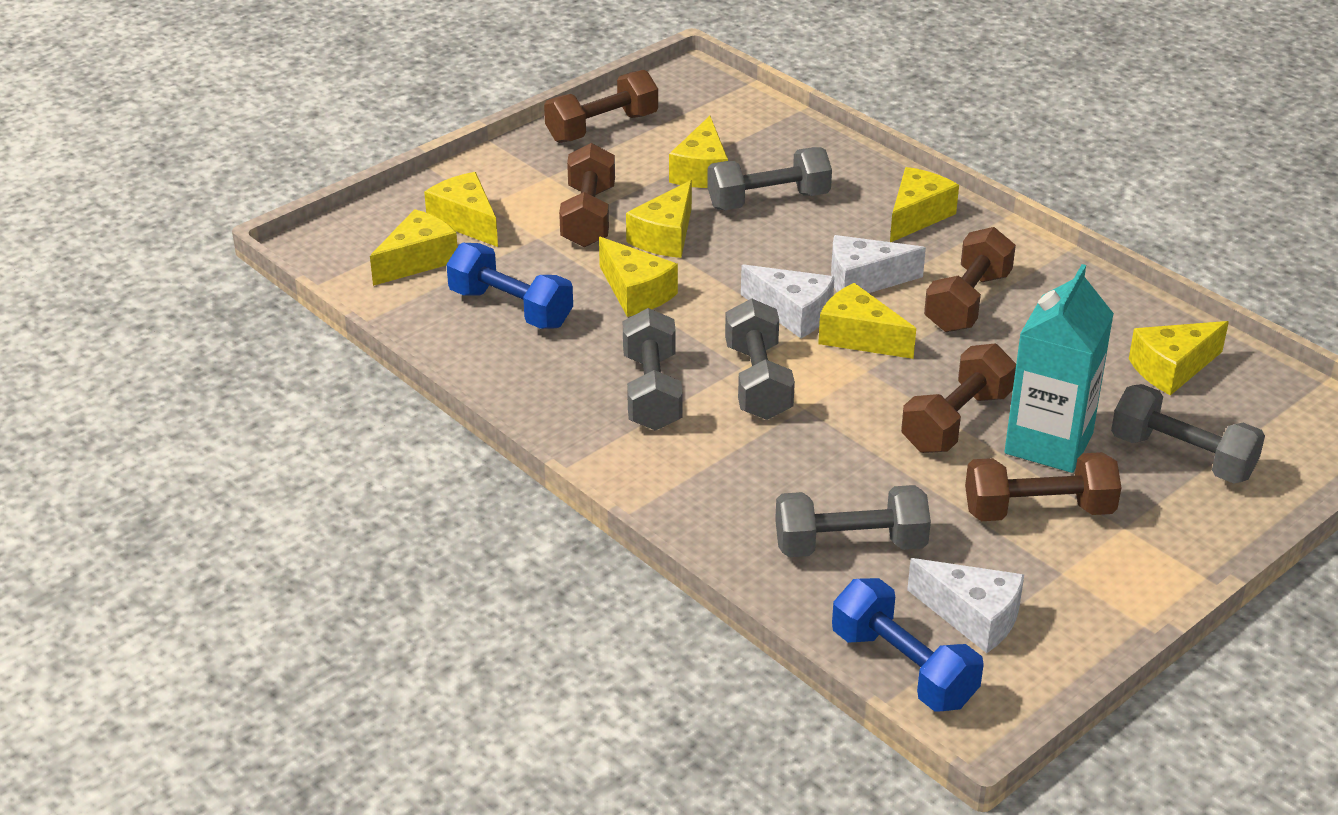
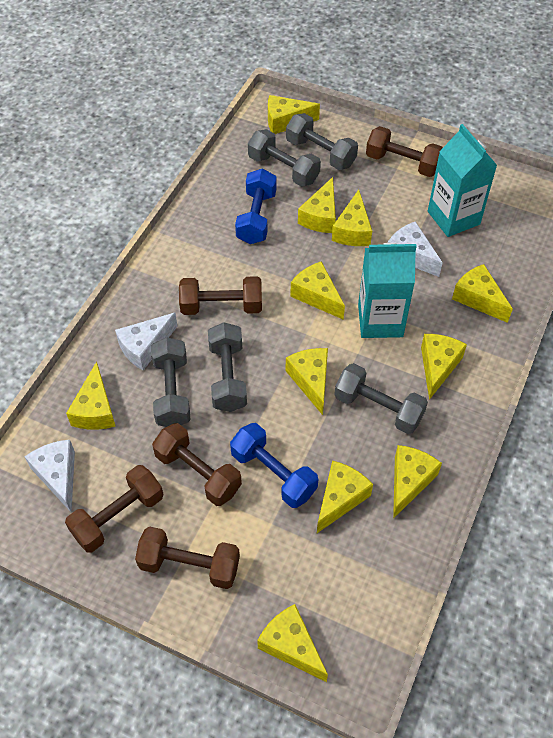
turquoise carton: [1004,264,1114,473] = 1 -> [358,243,417,338] [428,124,497,237] = 2
yellow cheese: [370,209,457,286] [424,172,498,247] [599,237,678,317] [626,180,692,258] [669,116,728,188] [818,283,916,359] [890,167,959,242] [1129,321,1229,395] = 8 -> [66,362,116,430] [257,604,328,682] [268,95,320,134] [286,348,328,415] [290,261,345,320] [298,177,336,233] [317,461,373,533] [332,190,372,246] [393,445,442,519] [421,334,467,400] [452,264,513,323] = 11

